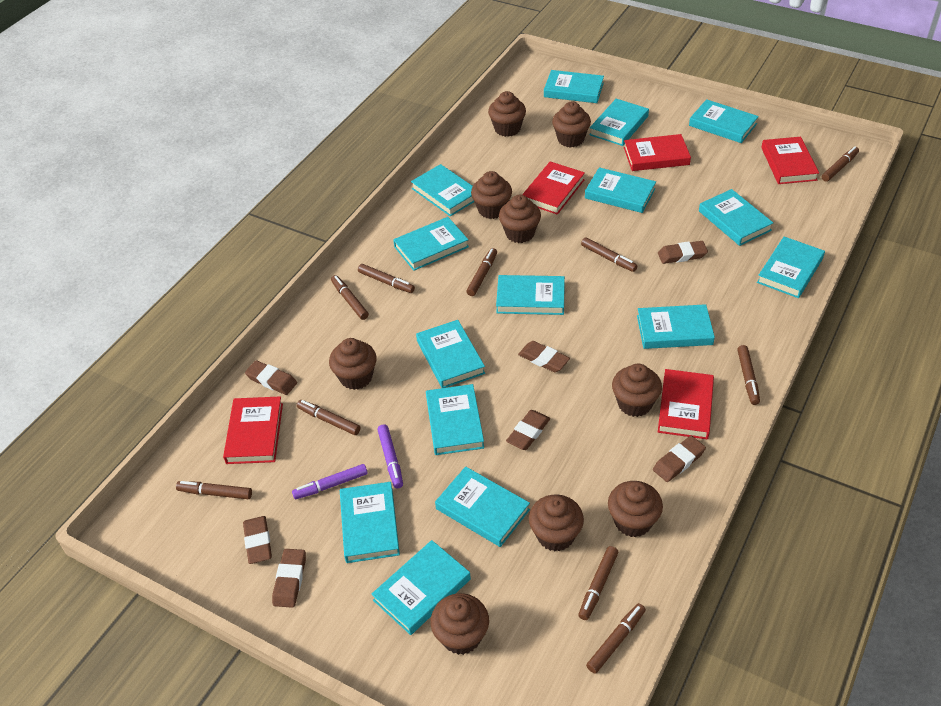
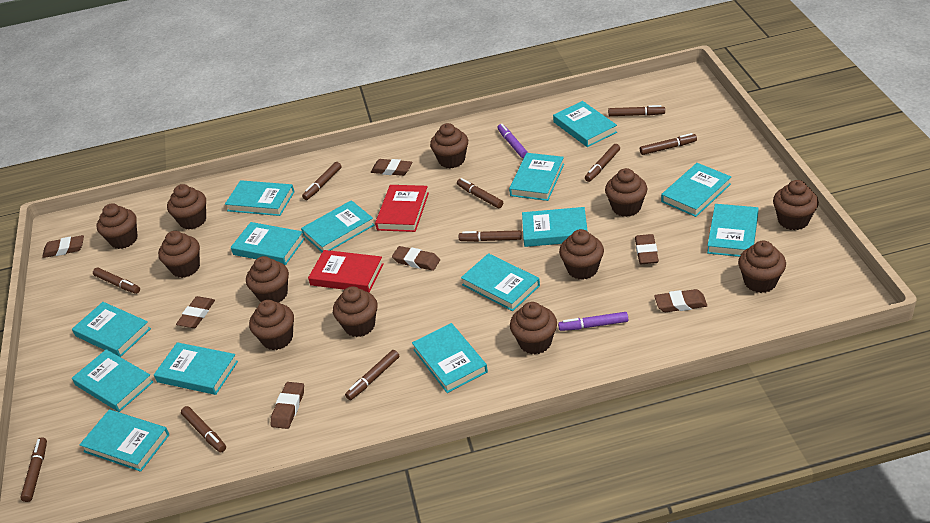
brown cupcake: [329,338,377,390] [431,593,489,655] [471,171,512,219] [488,91,526,137] [499,195,541,243] [529,495,584,551] [552,102,591,148] [608,481,663,537] [612,363,662,417] = 9 -> [97,203,137,249] [158,231,200,278] [167,184,206,229] [246,256,289,303] [249,300,294,350] [333,286,378,337] [430,123,468,169] [510,302,557,354] [559,229,604,280] [605,168,647,217] [738,241,786,293] [773,180,819,230] = 12
red book: [223,396,283,464] [522,162,585,215] [624,134,691,171] [658,369,714,439] [761,137,819,184] = 5 -> [308,250,384,293] [375,185,429,232] = 2
turquoise book: [340,482,400,563] [372,540,471,635] [393,217,469,271] [411,164,474,216] [416,320,485,388] [426,384,484,455] [435,466,530,547] [496,275,565,315] [544,70,604,103] [585,167,656,213] [589,99,649,146] [637,304,715,349] [689,99,759,143] [699,189,773,246] [757,237,825,298] = 15 -> [72,302,151,357] [72,349,153,412] [80,409,169,472] [154,342,238,395] [225,180,294,216] [230,222,305,265] [301,200,375,252] [412,323,488,393] [461,253,540,311] [509,153,564,201] [522,207,588,247] [553,101,617,147] [661,163,731,217] [707,204,759,257] = 14

